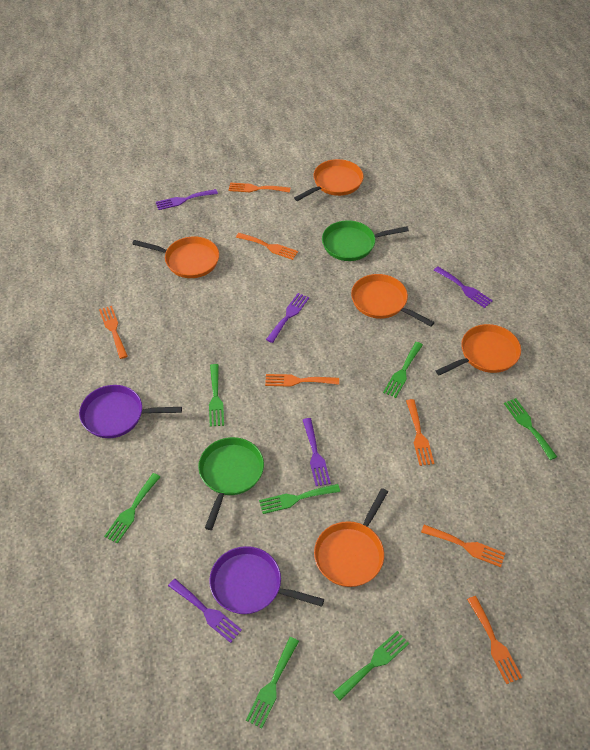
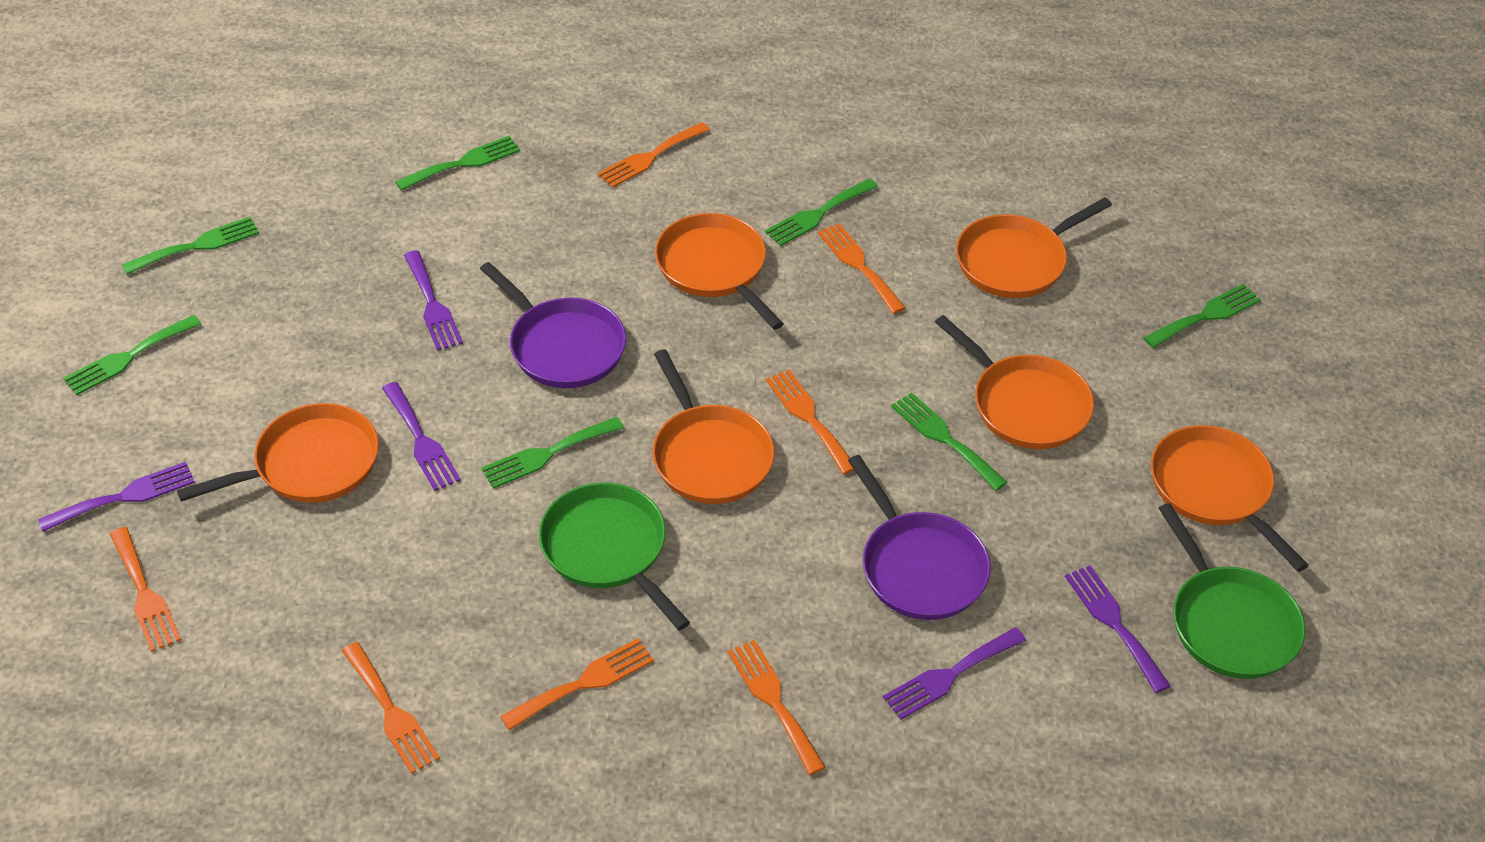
orange pan: [132,237,219,278] [294,159,364,201] [314,488,388,587] [351,274,435,327] [436,324,521,375] = 5 -> [177,403,379,503] [652,349,774,504] [655,213,784,330] [935,315,1094,449] [956,197,1112,298] [1151,425,1309,572] = 6

